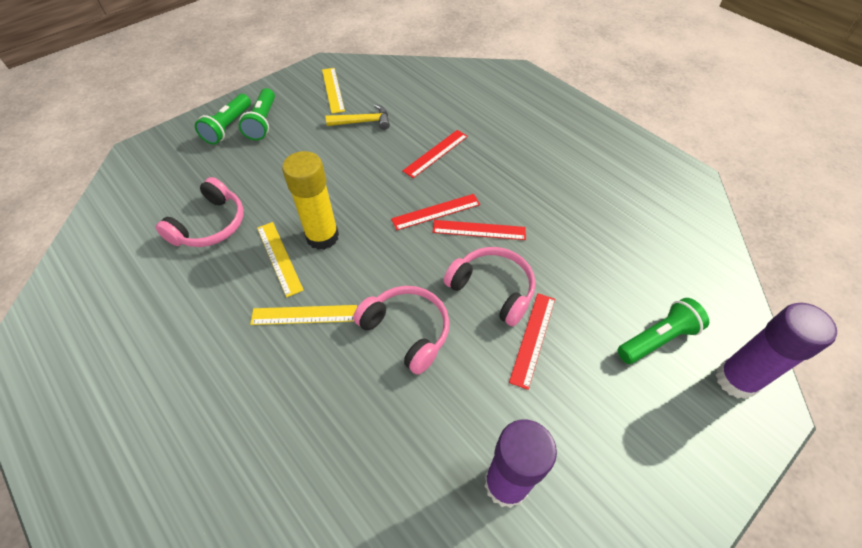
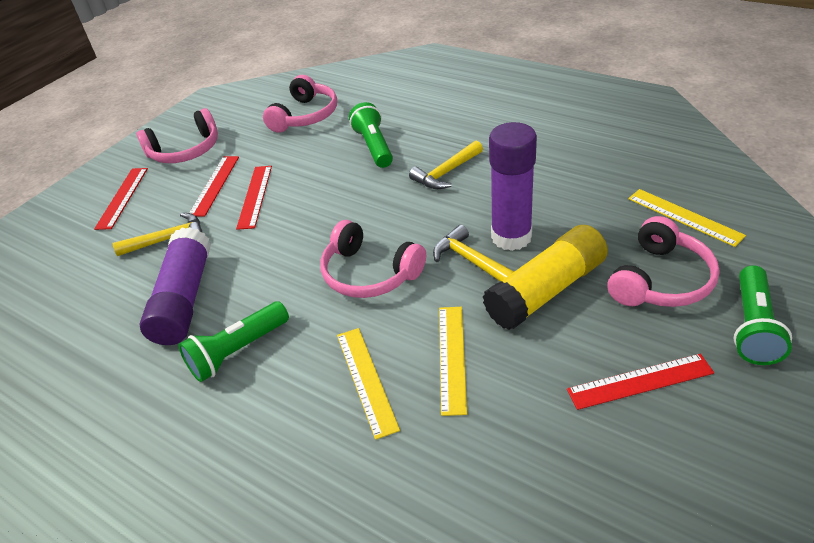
pink headphones: [155,177,244,247] [353,286,450,375] [444,247,536,326] = 3 -> [137,108,218,163] [263,75,337,133] [320,220,426,298] [608,216,720,307] = 4
yellow hammer: [326,104,390,130] = 1 -> [113,213,203,256] [409,140,483,189] [433,225,515,281] = 3

